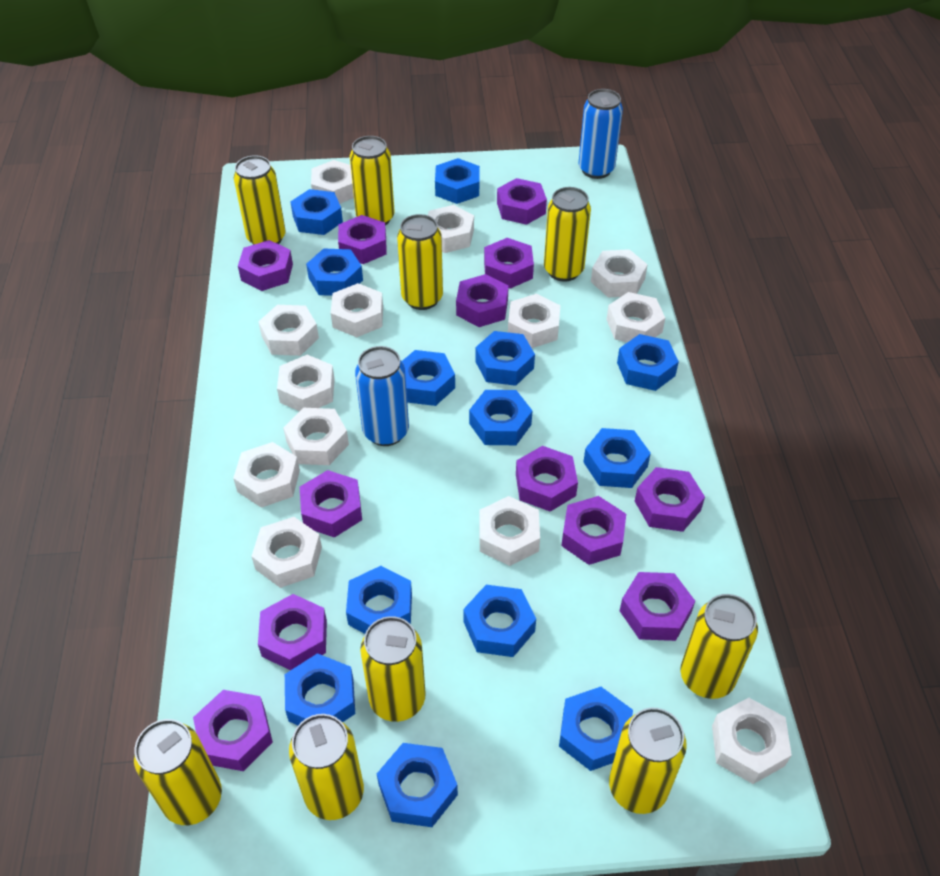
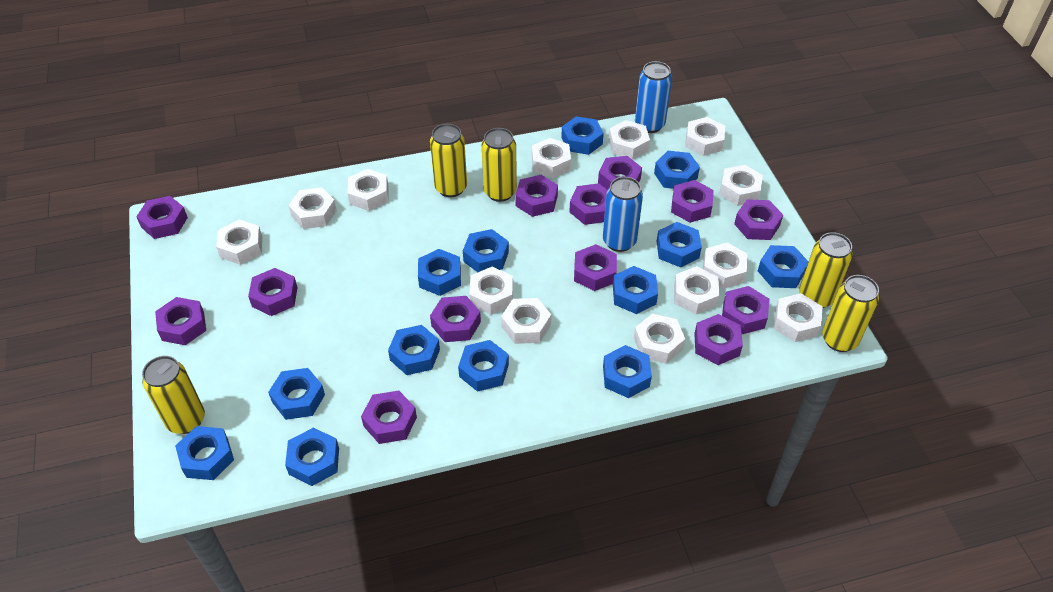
purple nut: [193,690,273,771] [238,240,293,291] [258,594,327,671] [300,470,362,538] [338,215,387,264] [456,274,509,327] [484,238,534,289] [497,178,547,225] [516,446,578,512] [561,496,626,565] [620,572,695,641] [635,467,705,532] = 12 -> [136,196,188,239] [155,297,206,345] [248,268,298,316] [361,391,417,444] [430,296,481,342] [515,175,558,217] [569,183,607,225] [574,244,617,291] [598,156,642,190] [671,180,713,223] [694,314,743,365] [722,286,769,334] [734,199,783,240] = 13
yellow can: [134,719,222,825] [234,155,286,245] [289,714,364,820] [350,136,395,225] [360,616,426,722] [397,214,443,310] [544,187,591,282] [609,708,687,814] [680,594,758,699] = 9 -> [142,356,205,434] [430,124,467,197] [481,128,517,202] [799,232,853,308] [822,275,879,352] = 5

